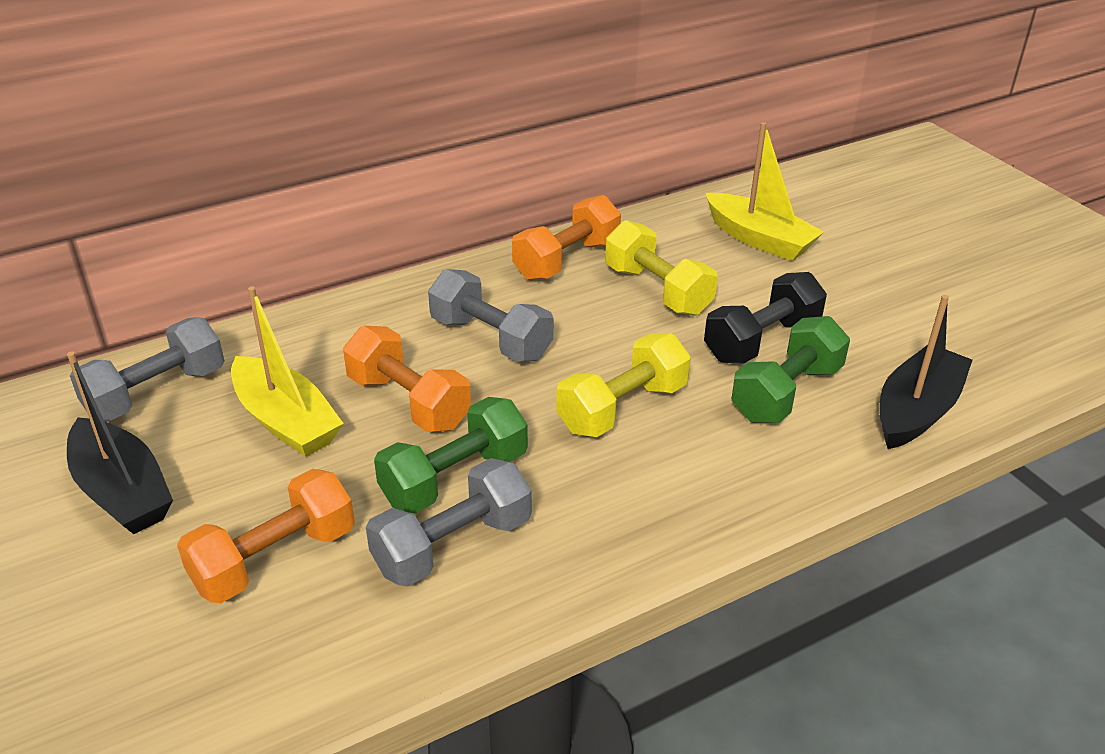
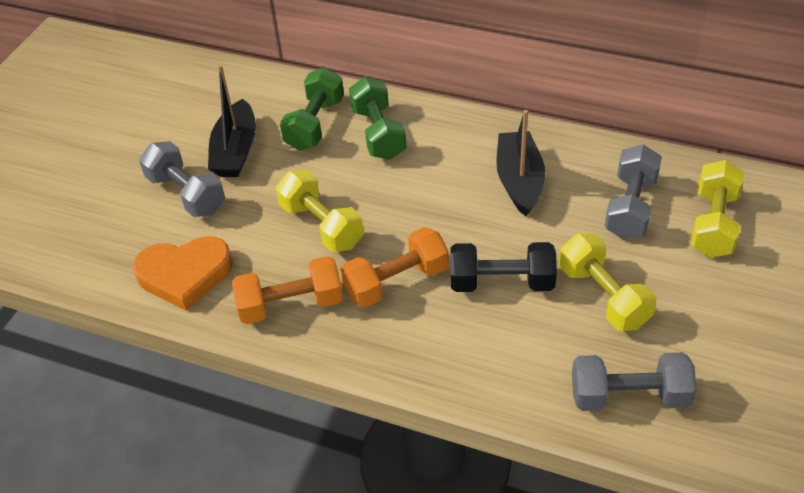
orange dumbbell: [177,469,355,603] [343,326,471,432] [512,195,621,281] = 3 -> [232,256,343,324] [341,227,449,308] = 2
orange heart: none = 0 -> [133,236,233,311] = 1
yellow boat: [231,287,344,457] [706,122,824,261] = 2 -> none = 0
yellow dumbbell: [556,333,691,437] [605,220,718,316] = 2 -> [276,170,364,252] [559,233,656,331] [691,160,745,258] = 3

